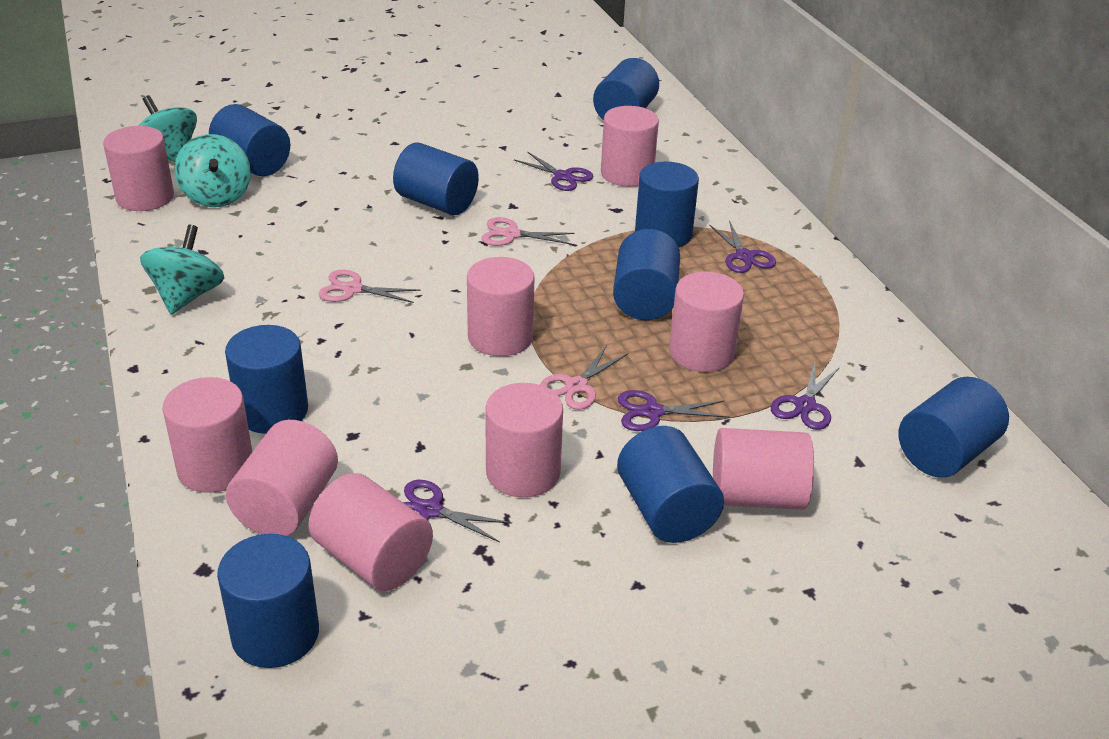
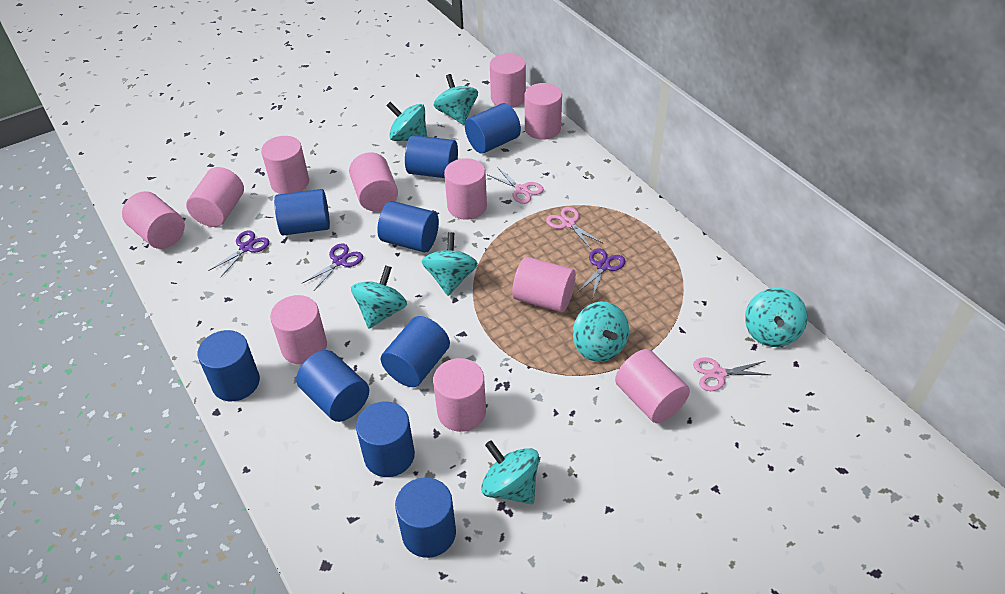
pink cylinder: [103,126,174,211] [163,377,252,493] [226,420,338,536] [308,473,433,591] [467,257,535,356] [485,383,563,497] [601,106,659,187] [669,272,744,372] [713,428,814,510] = 9 -> [122,191,185,249] [186,167,244,227] [261,136,309,194] [270,295,327,365] [349,152,398,211] [433,358,486,432] [444,158,487,220] [490,54,526,108] [512,257,576,313] [525,83,562,140] [615,349,690,423] = 11
purple scissors: [403,480,512,543] [514,151,594,191] [618,390,729,431] [709,220,776,273] [771,362,840,430] = 5 -> [208,230,269,278] [303,243,363,291] [577,248,625,297] = 3
turquoise spinning top: [138,95,197,162] [140,225,224,314] [174,134,251,207] = 3 -> [351,265,407,329] [386,102,427,141] [422,232,478,296] [434,74,478,125] [481,440,539,504] [573,302,629,362] [745,288,808,347] = 7

